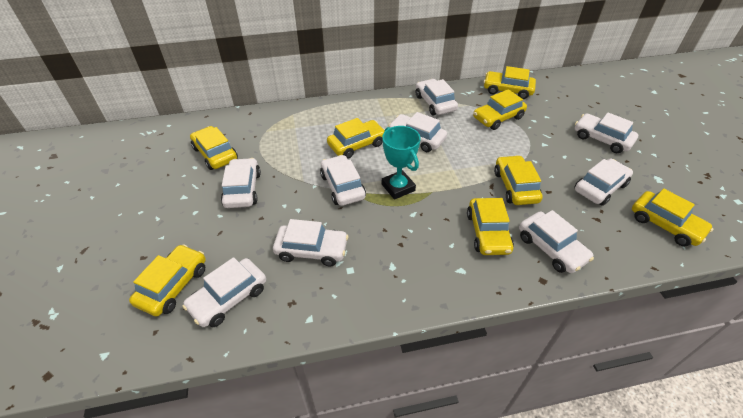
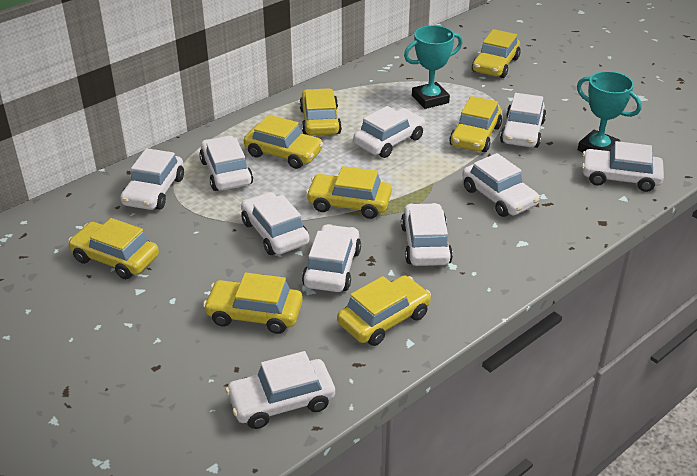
turquoise trophy: [382,126,421,200] = 1 -> [404,25,463,109] [577,71,642,152] = 2
white car: [182,257,266,327] [221,158,261,208] [273,219,348,266] [320,155,366,206] [388,112,447,152] [416,79,458,115] [519,210,594,273] [574,158,633,206] [575,113,638,153] = 9 -> [120,148,184,210] [199,136,253,191] [225,351,335,429] [241,192,309,255] [302,224,361,292] [353,106,425,158] [401,203,453,266] [462,153,539,217] [500,93,546,148] [582,141,664,192] = 10

